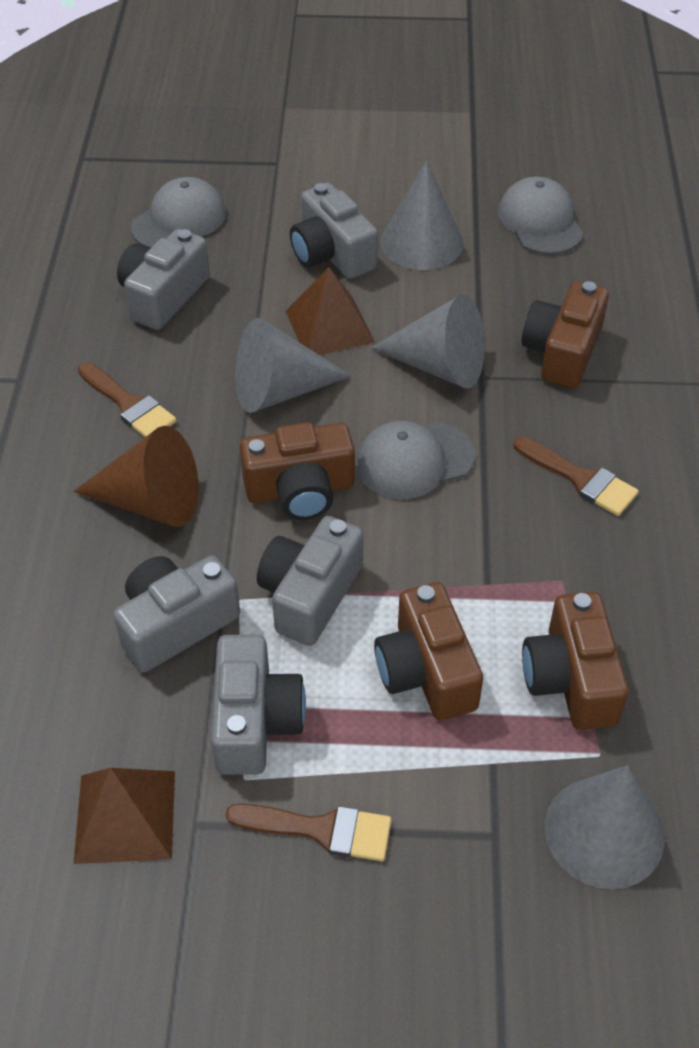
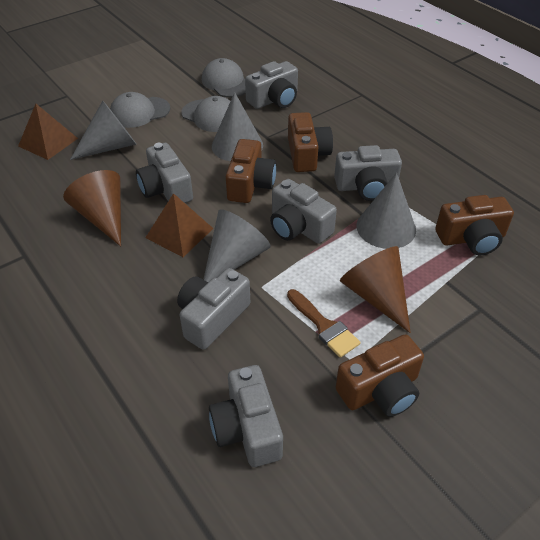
brown brush: [78,362,177,437] [225,804,391,861] [513,437,639,516] = 3 -> [287,289,360,357] = 1
brown cone: [74,426,199,527] = 1 -> [63,170,121,246] [340,246,411,333] = 2
grey camera: [113,555,240,672] [117,229,210,330] [211,634,306,775] [257,516,363,646] [290,183,378,279] = 5 -> [136,143,193,203] [177,268,250,350] [209,365,283,467] [245,61,298,109] [270,179,337,244] [334,145,402,201] = 6

